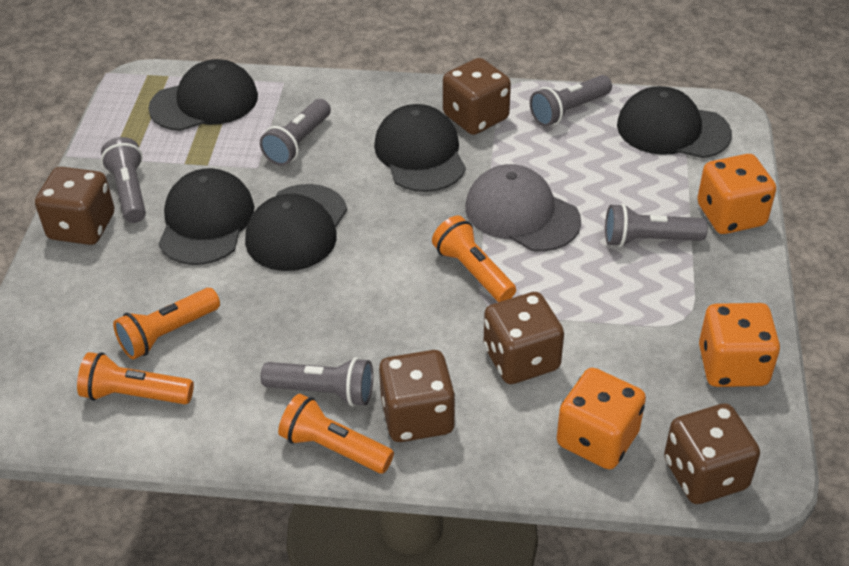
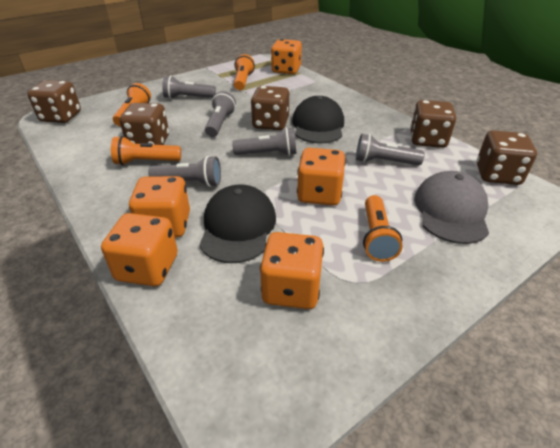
black cap: [148,59,258,131] [158,168,254,265] [245,184,347,271] [374,104,466,192] [617,86,732,158] = 5 -> [199,185,276,263] [292,96,344,144] = 2
orange dice: [557,368,646,469] [697,154,776,234] [699,303,780,387] = 3 -> [101,213,178,286] [129,176,190,237] [260,232,324,309] [271,39,302,74] [297,148,346,205] = 5

